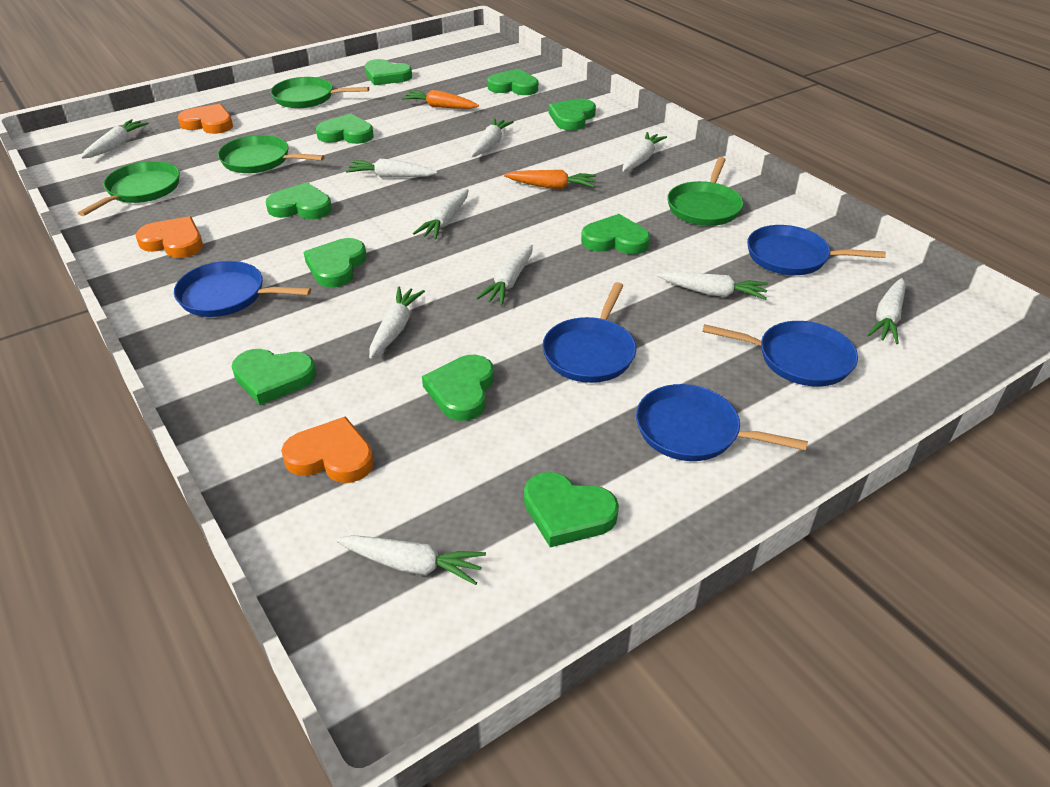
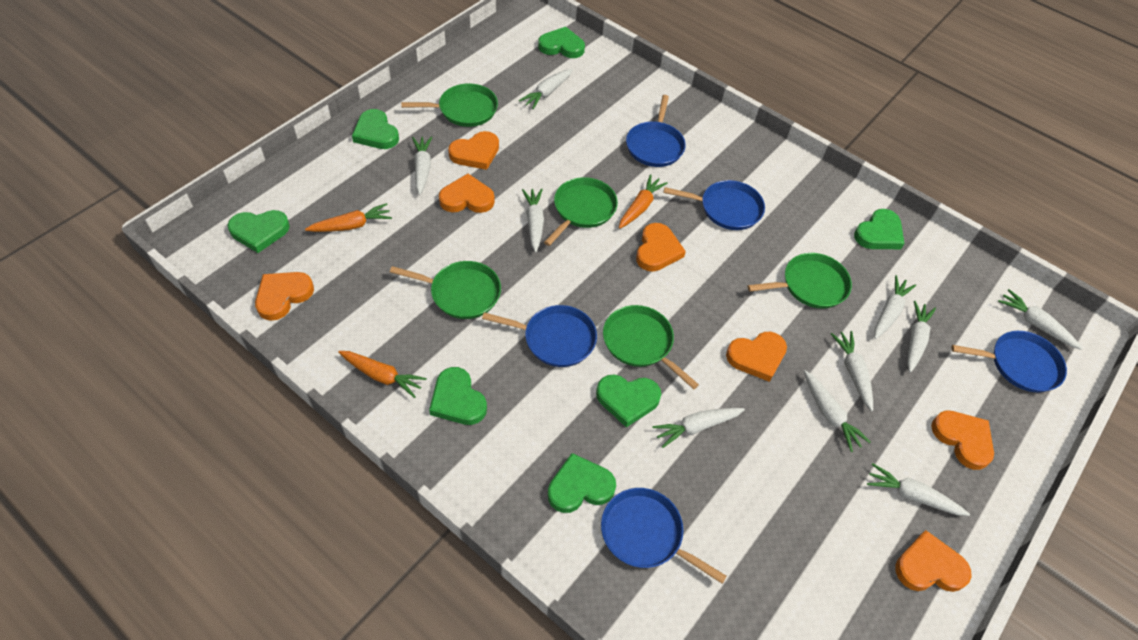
green heart: [231,349,316,405] [266,182,332,219] [304,238,367,287] [316,114,374,144] [365,59,412,85] [422,355,494,421] [488,69,538,95] [524,472,619,547] [549,99,596,131] [581,214,650,254] = 10 -> [228,210,290,253] [352,109,399,149] [429,367,487,425] [538,27,585,58] [548,453,616,513] [596,375,661,427] [854,209,905,249] = 7
green pan: [78,161,180,216] [218,135,325,173] [271,77,369,108] [667,157,743,226] = 4 -> [390,261,501,319] [401,84,498,127] [544,177,618,246] [603,305,699,389] [747,253,852,309] = 5
orange carrot: [402,90,479,109] [504,170,596,189] = 2 -> [305,203,392,232] [338,351,427,398] [619,174,668,229] = 3
orange heart: [136,216,203,258] [178,104,233,134] [281,416,374,483] = 3 -> [255,272,314,321] [439,174,495,213] [448,131,499,170] [636,223,686,272] [726,332,787,382] [895,530,972,592] [931,410,994,470] = 7

